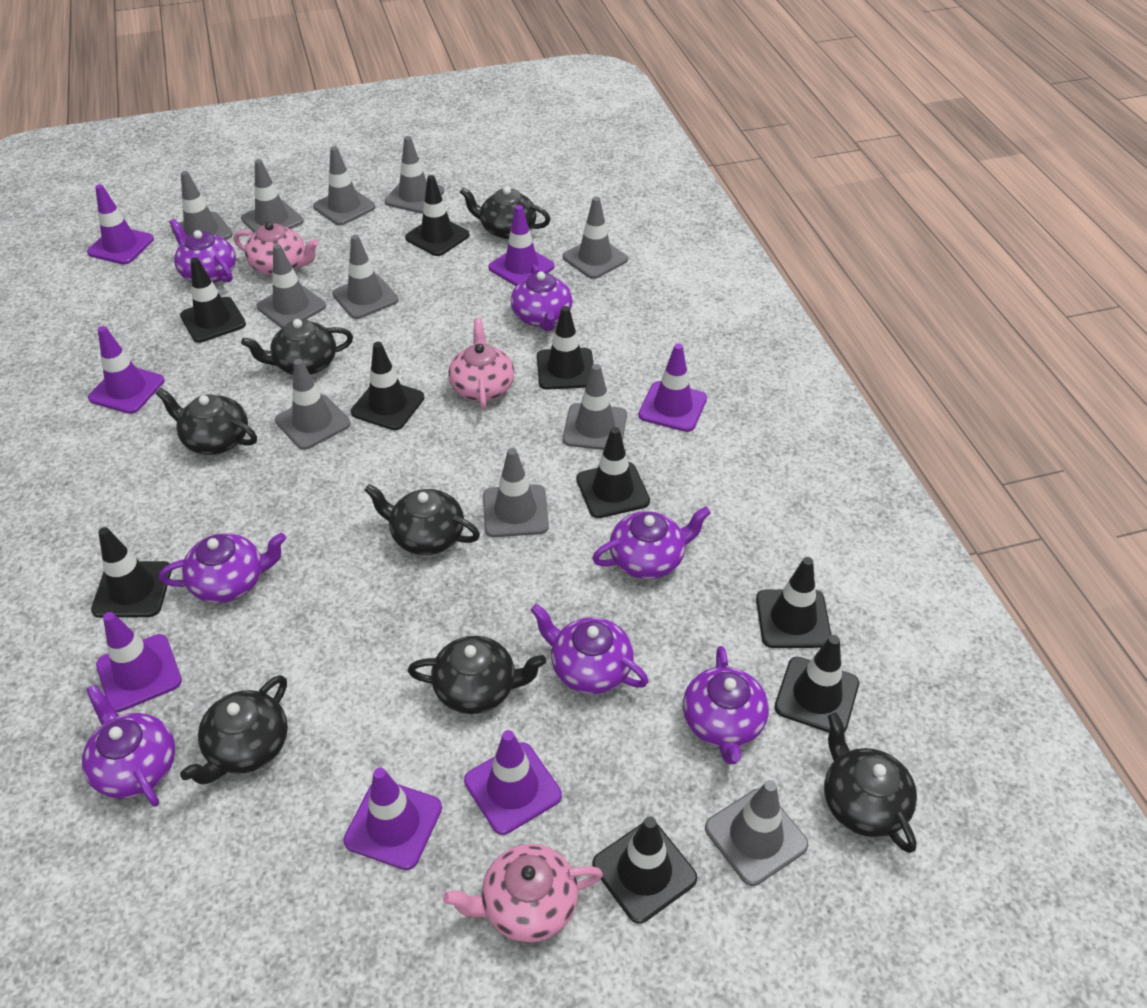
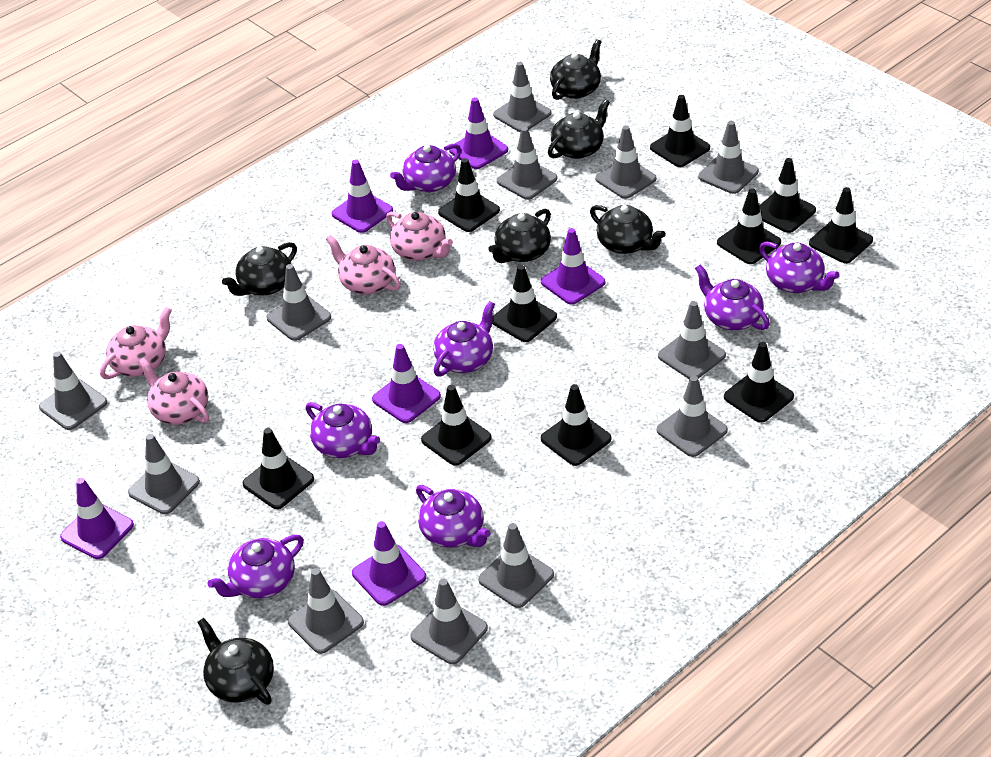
black teapot: [156,388,257,455] [180,675,288,784] [241,319,353,375] [364,484,480,555] [408,636,546,714] [460,186,550,239] [824,713,917,853] = 7 -> [198,618,274,705] [222,242,297,296] [488,209,551,263] [548,99,610,159] [550,39,602,100] [590,205,666,254] = 6
black traffic cone: [91,527,172,618] [180,257,246,343] [351,342,424,430] [405,175,470,256] [537,306,594,390] [576,427,650,518] [593,816,697,924] [756,557,831,648] [775,635,859,733] = 9 -> [243,428,314,509] [421,385,492,466] [438,158,500,232] [492,265,557,342] [541,384,611,466] [650,95,710,167] [717,188,781,264] [724,342,794,423] [759,158,816,233] [809,187,873,263] = 10
grey traffic cone: [171,171,233,240] [241,159,304,233] [257,244,326,328] [275,359,351,450] [313,146,376,225] [332,235,399,319] [385,136,444,213] [483,448,549,537] [563,197,628,279] [563,364,627,450] [705,780,809,886] = 11 -> [39,351,107,430] [128,434,200,514] [266,264,331,341] [287,568,364,654] [411,579,488,664] [478,523,554,608] [493,62,552,132] [497,127,557,200] [595,125,657,199] [656,376,728,457] [658,301,726,379] [698,121,759,194] = 12
pink teapot: [234,222,319,275] [443,844,603,943] [448,318,515,410] = 3 -> [100,307,172,379] [138,358,209,425] [326,235,401,295] [386,212,453,261] = 4
purple traffic cone: [87,184,154,264] [88,326,164,414] [96,612,182,712] [343,767,442,870] [464,730,562,835] [488,205,555,286] [638,343,707,432] = 7 -> [60,478,134,559] [332,159,393,233] [352,521,426,606] [372,344,441,423] [449,97,508,169] [541,228,605,305] = 6

